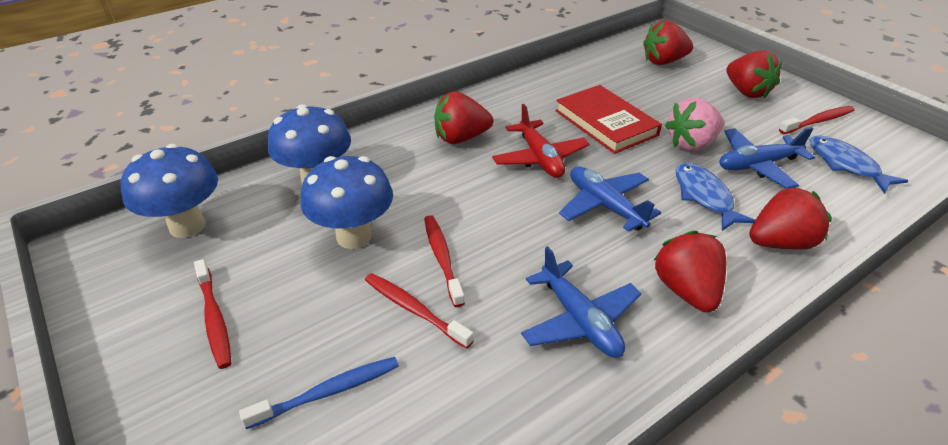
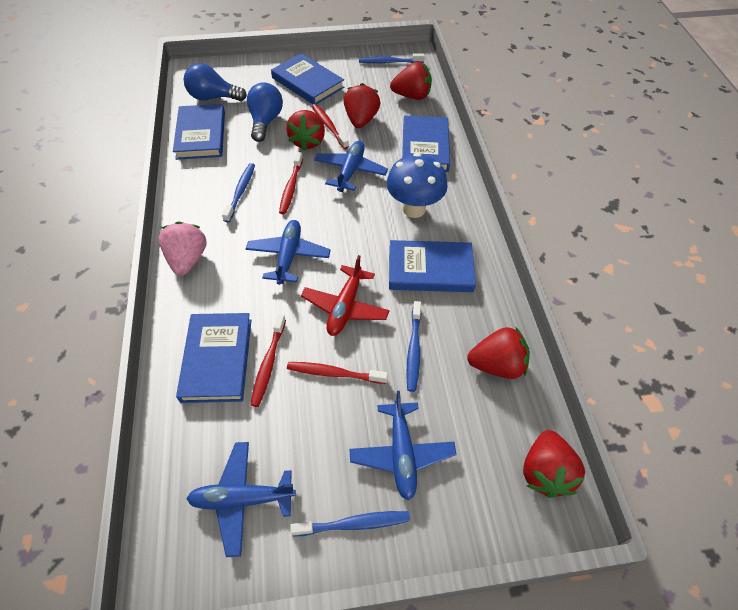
blue book: none = 0 -> [173,104,225,160] [176,313,252,403] [271,53,344,104] [389,240,476,292] [402,116,450,172] = 5
blue fish: [676,163,755,231] [809,136,908,194] = 2 -> none = 0
blue light bulb: none = 0 -> [184,63,247,101] [247,83,283,142] = 2
blue mushroom: [121,144,218,238] [268,104,351,184] [301,156,393,249] = 3 -> [386,153,448,218] = 1
blue plane: [521,246,641,358] [559,167,661,232] [719,127,815,189] = 3 -> [186,442,296,557] [246,220,331,285] [314,141,388,192] [349,391,456,501] = 4
blue toothbrush: [239,357,399,429] = 1 -> [222,163,255,222] [290,511,410,537] [359,53,425,63] [406,301,421,392] = 4
red book: [555,85,662,154] = 1 -> none = 0

